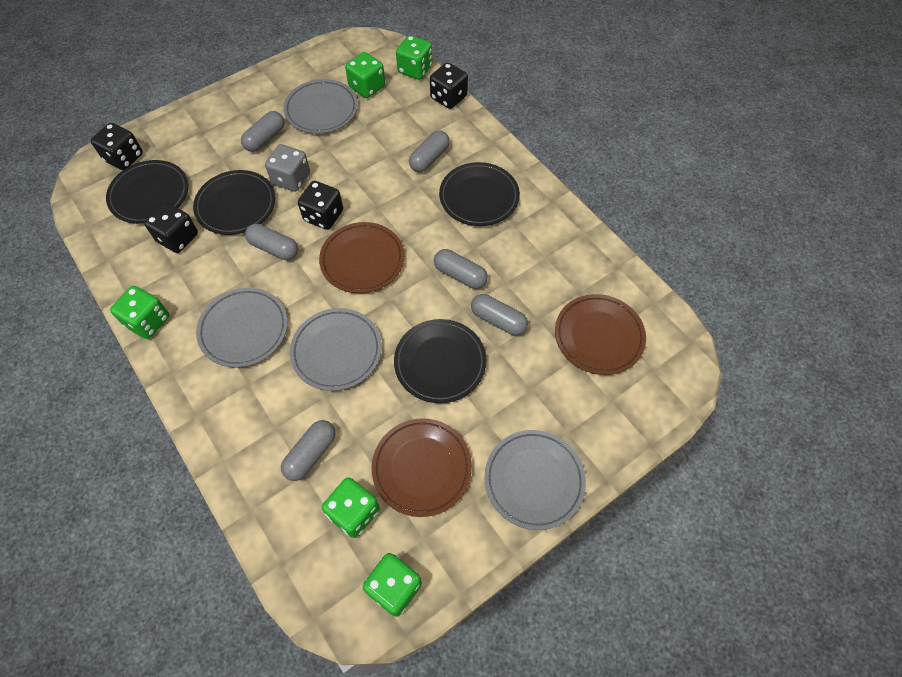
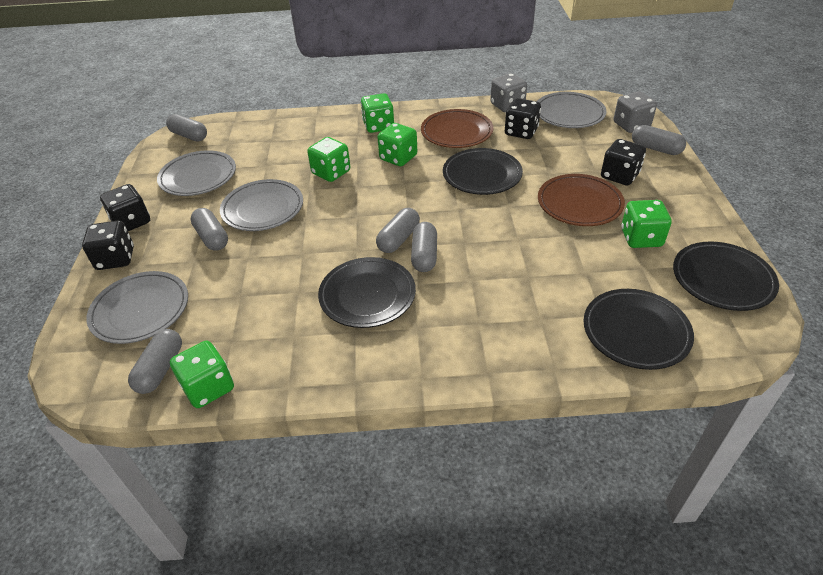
brown plate: [319,222,405,293] [372,418,472,517] [555,294,646,375] = 3 -> [421,109,493,148] [538,174,625,226] = 2
grey dice: [265,144,310,192] = 1 -> [490,73,527,112] [614,91,657,133] = 2

